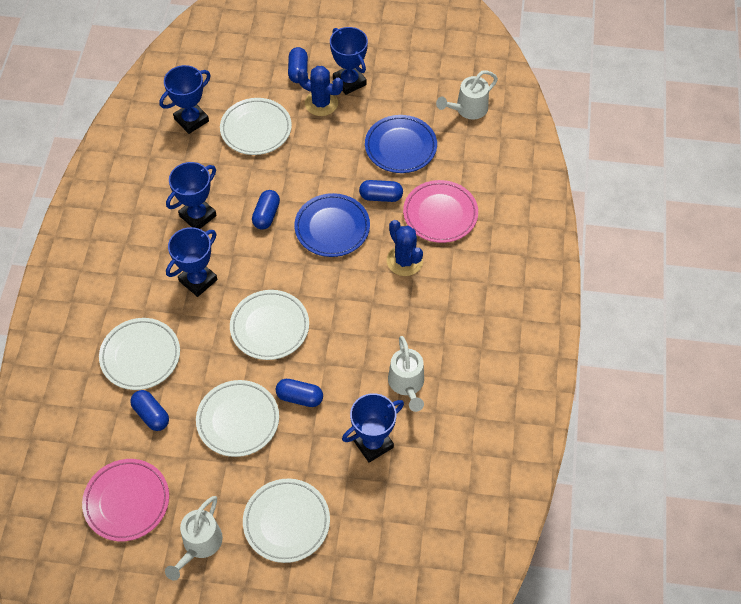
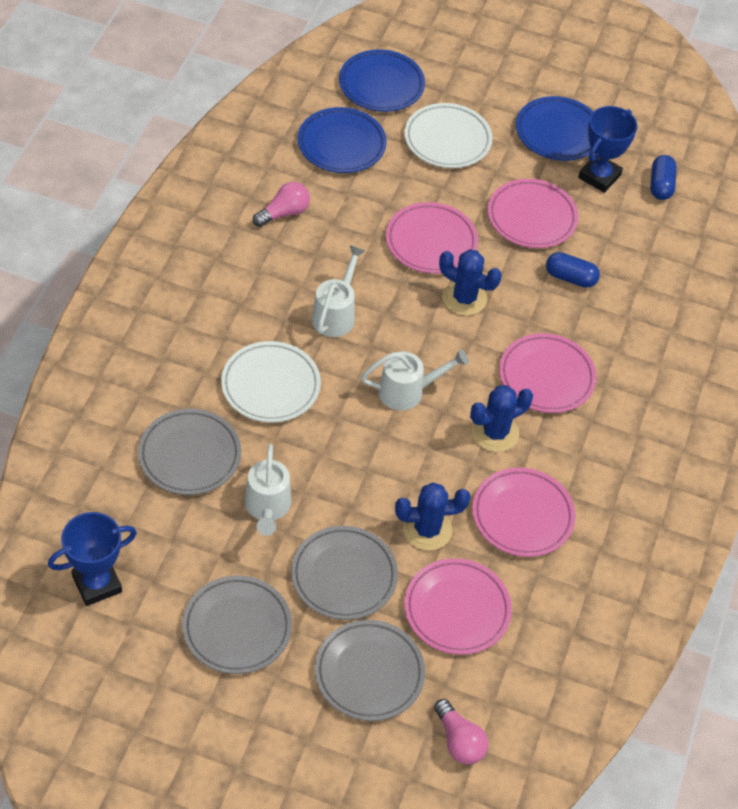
blue cactus: [297,66,343,116] [387,220,423,276] = 2 -> [395,482,471,551] [439,249,502,316] [470,385,533,452] = 3
blue capsule: [130,390,169,431] [252,190,280,230] [276,379,323,407] [288,47,308,83] [359,180,403,202] = 5 -> [546,252,600,288] [650,155,677,200] = 2
blue plate: [294,193,370,257] [365,115,437,173] = 2 -> [298,107,387,173] [339,49,425,112] [516,96,593,161] = 3
blue trophy: [159,65,211,134] [166,162,217,229] [166,227,217,297] [330,27,368,95] [342,393,404,463] = 5 -> [48,512,137,606] [578,106,637,193] = 2
grey plate: none = 0 -> [138,408,241,495] [182,576,292,674] [291,526,398,620] [315,620,425,721] = 4
pink light bulb: none = 0 -> [253,182,310,227] [434,699,488,765] = 2
pink plate: [82,459,169,541] [403,180,478,243] = 2 -> [386,202,478,274] [404,558,512,655] [472,468,575,557] [488,179,578,248] [499,333,597,413] = 5
white plate: [99,318,180,390] [196,380,279,457] [220,98,292,155] [230,290,309,360] [243,478,330,563] = 5 -> [221,341,321,423] [404,103,493,168] = 2

